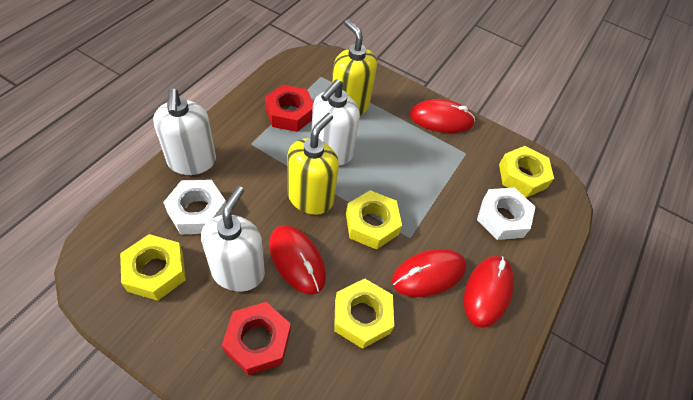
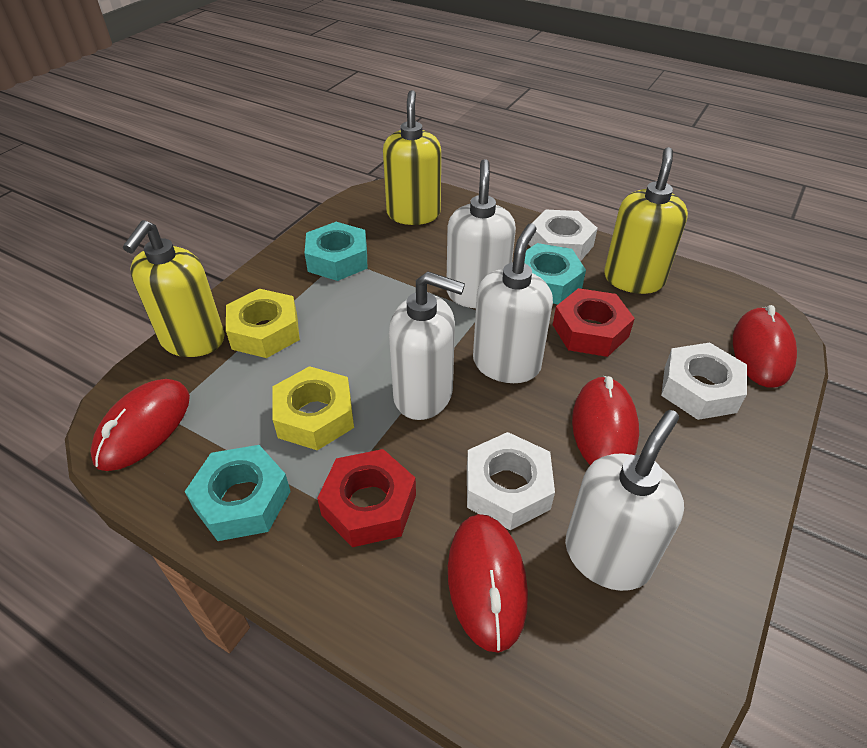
turquoise nut: none = 0 -> [185,445,291,541] [305,222,368,281] [524,243,586,304] = 3
white nut: [163,180,226,235] [477,188,535,240] = 2 -> [467,432,555,530] [529,210,598,261] [661,342,747,420] = 3
white soap dispenser: [153,88,216,175] [201,186,265,292] [311,79,360,166] = 3 -> [389,272,465,420] [447,159,516,308] [473,223,553,383] [565,410,684,591] = 4
yellow nut: [120,234,186,301] [334,279,394,349] [346,190,402,250] [499,146,554,197] = 4 -> [226,289,300,358] [272,366,354,450] = 2
yellow soap dispenser: [287,113,339,215] [332,19,377,116] = 2 -> [123,220,225,357] [383,90,441,225] [604,147,688,294] = 3

